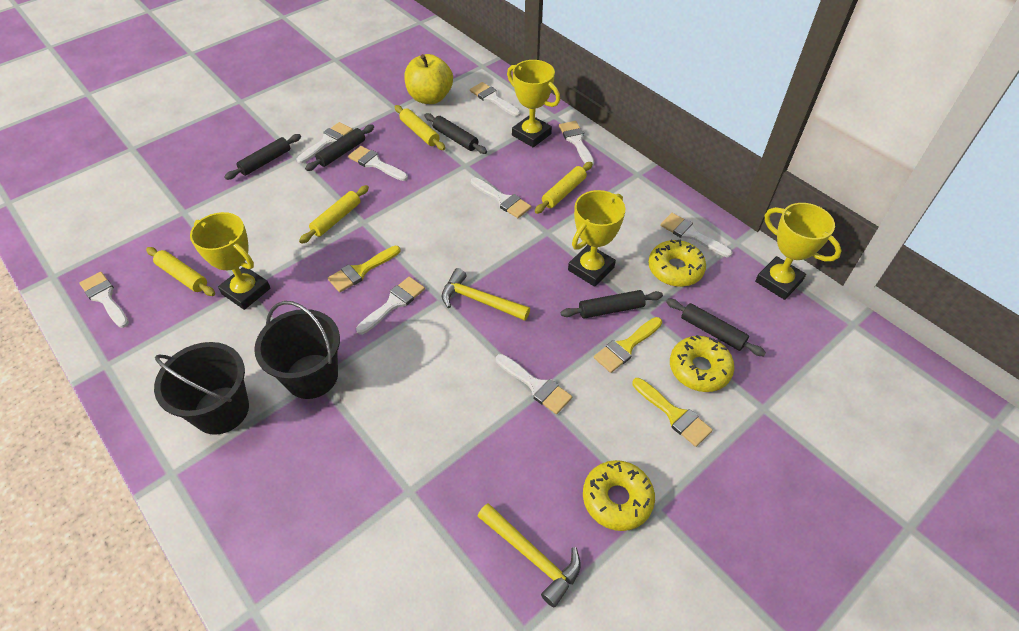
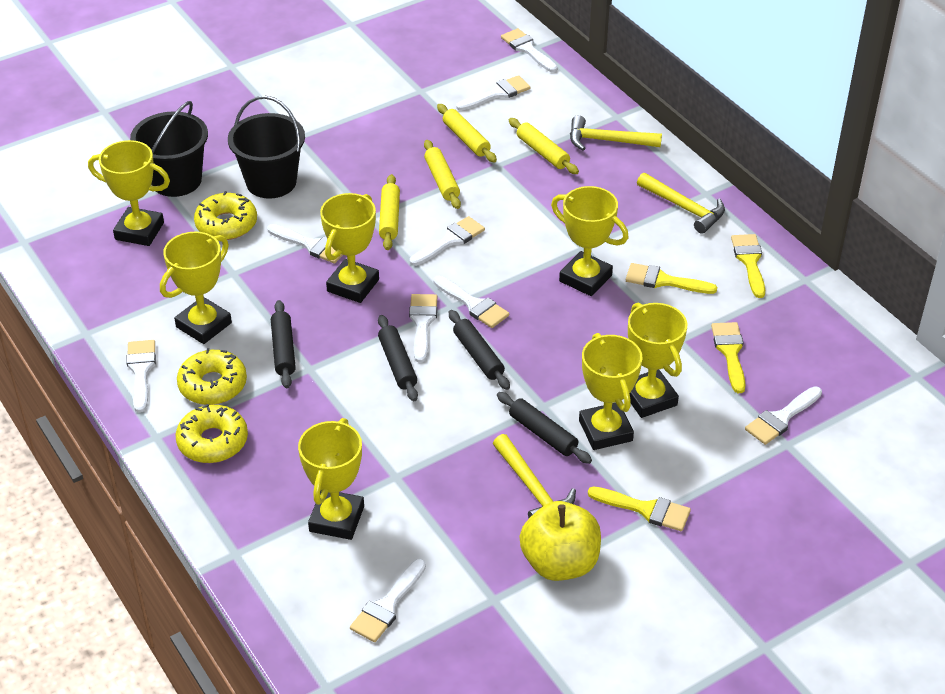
black rolling pin: [224,134,301,180] [305,125,374,171] [424,113,487,154] [561,290,663,318] [666,298,766,356] = 5 -> [271,300,296,388] [378,315,418,401] [449,310,510,390] [497,392,592,464] = 4
yellow brush: [328,246,400,292] [594,317,662,373] [632,378,713,447] = 3 -> [588,487,691,531] [626,263,717,294] [711,322,745,393] [731,234,765,298] = 4
yellow hammer: [442,268,530,321] [477,503,581,608] = 2 -> [493,434,576,518] [570,115,662,150] [637,173,725,234] = 3
yellow trophy: [190,212,270,310] [507,60,560,147] [568,190,625,287] [755,203,842,300] = 4 -> [88,140,170,246] [160,231,232,344] [298,418,364,540] [320,193,379,303] [551,186,629,296] [579,333,642,450] [628,303,687,418] = 7

